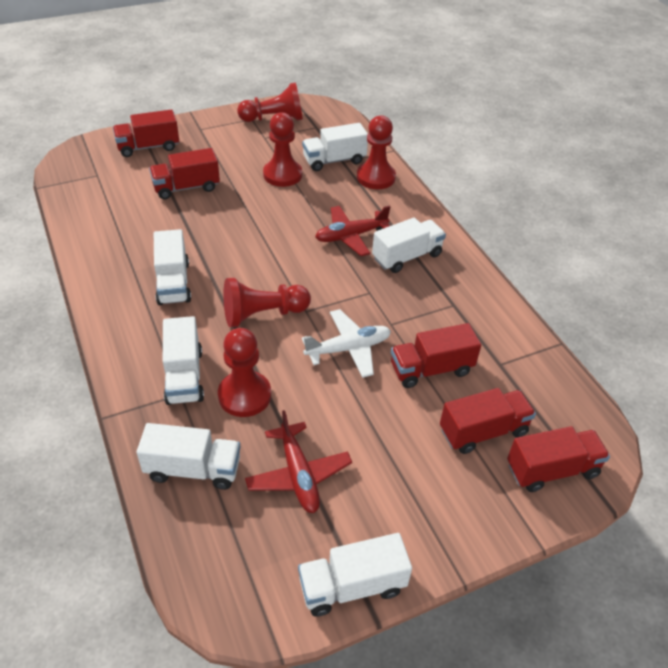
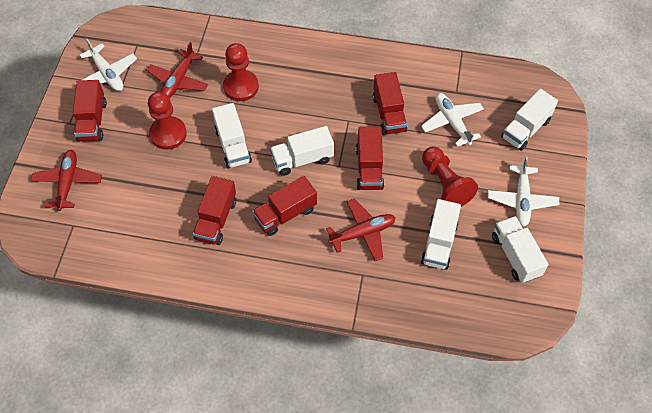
red pawn: [218,328,271,417] [223,278,311,327] [237,82,303,122] [263,112,302,187] [357,115,396,189] = 5 -> [148,92,187,150] [223,43,259,101] [422,147,478,207] = 3
red plane: [245,410,352,513] [315,206,390,256] = 2 -> [31,150,102,211] [146,42,208,98] [326,198,396,261] = 3
white plane: [302,309,391,378] = 1 -> [80,39,137,91] [421,93,484,147] [488,156,559,226] = 3
white truck: [137,423,241,490] [154,229,191,305] [163,316,204,405] [298,533,412,617] [302,123,368,171] [372,217,446,273] = 6 -> [212,103,252,169] [270,126,334,176] [421,199,461,270] [492,216,549,283] [501,89,558,151] = 5

